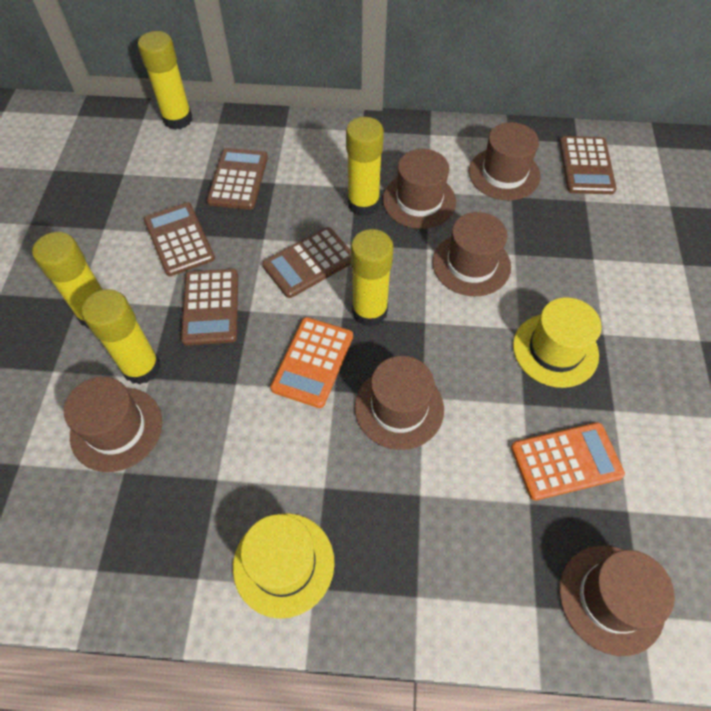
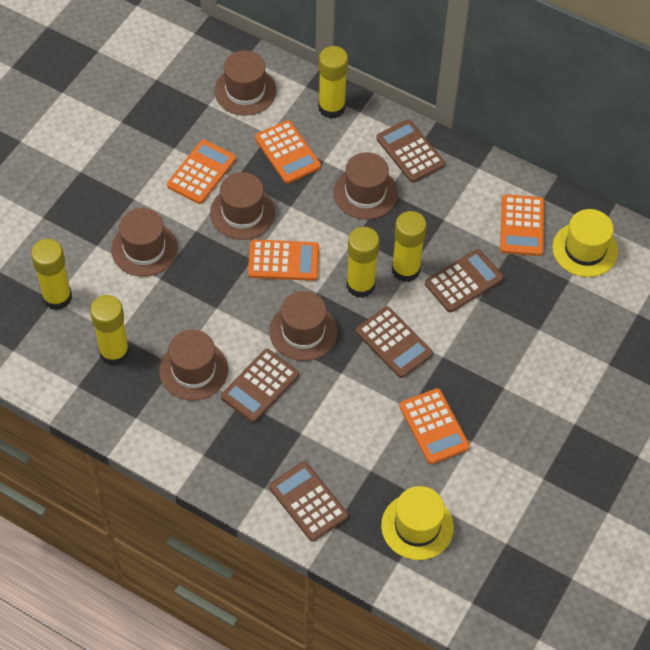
orange calculator: [270,317,353,408] [511,422,625,501] = 2 -> [167,140,236,204] [248,239,319,281] [255,120,321,184] [399,388,470,464] [500,194,544,256] = 5

